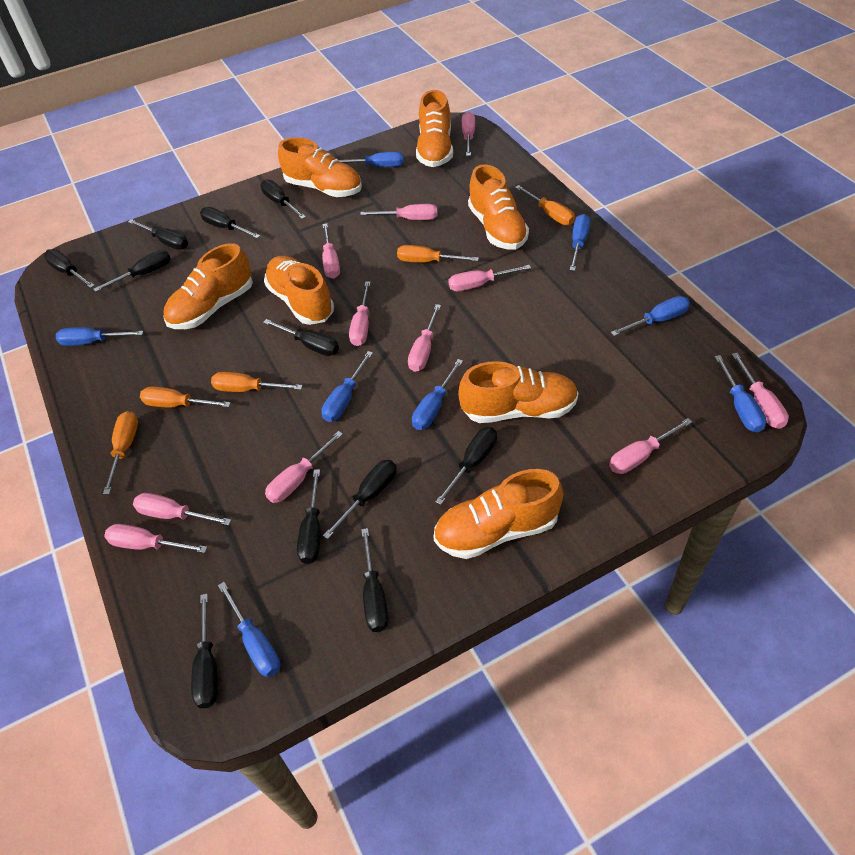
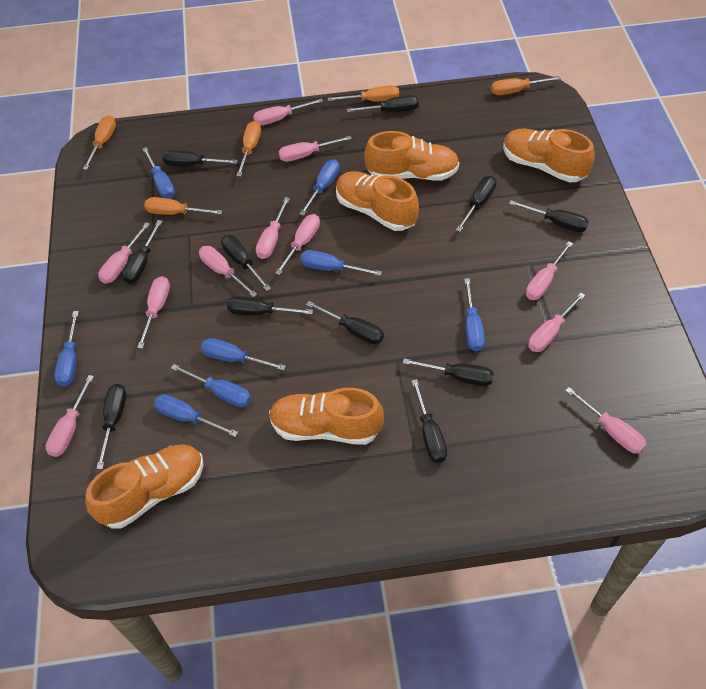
orange shoe: [163,243,253,329] [264,256,334,325] [278,137,362,197] [416,90,453,167] [433,469,563,559] [458,361,579,423] [468,164,529,250] = 7 -> [85,444,204,529] [269,388,384,445] [336,171,419,231] [364,131,459,181] [503,129,595,183] = 5

